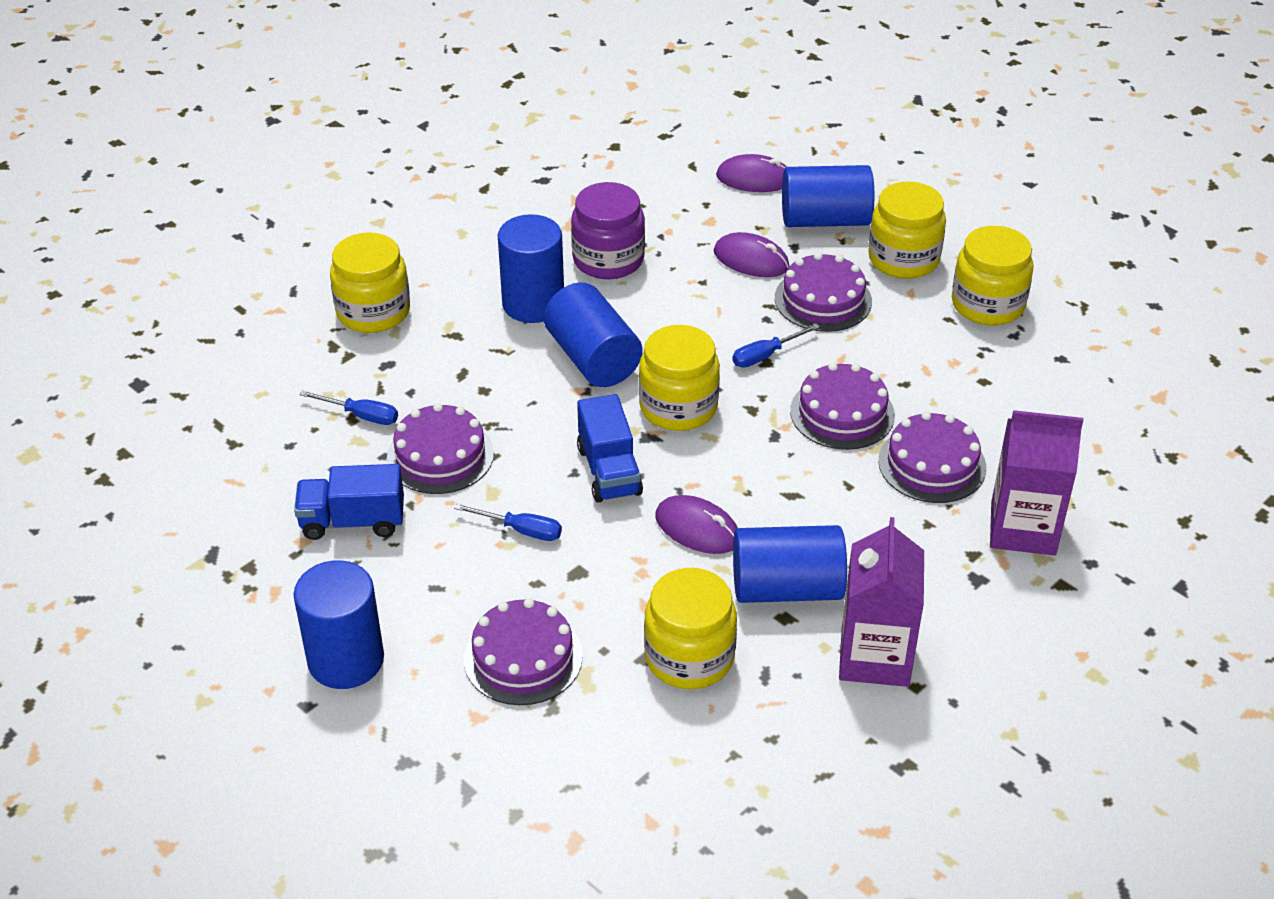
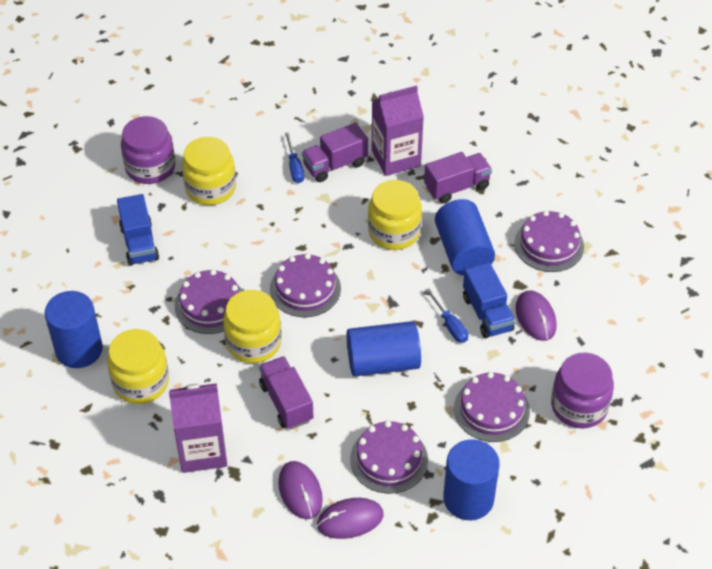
blue cylinder: [294,560,384,689] [498,214,564,323] [544,282,642,387] [733,525,847,603] [782,165,874,227] = 5 -> [45,291,103,368] [347,321,421,376] [435,199,495,275] [443,439,500,520] = 4
blue screwdriver: [299,390,398,425] [454,504,562,541] [732,324,820,368] = 3 -> [285,132,305,183] [426,288,468,343] = 2
purple jar: [571,182,645,279] = 1 -> [121,116,175,184] [551,353,614,428] = 2
purple truck: none = 0 -> [259,356,314,429] [302,123,368,182] [424,152,492,203] = 3
yellow jar: [330,232,410,333] [639,325,720,431] [644,568,737,689] [868,182,946,279] [952,226,1033,326] = 5 -> [107,329,169,404] [182,137,236,205] [223,290,281,363] [368,180,422,250] = 4

